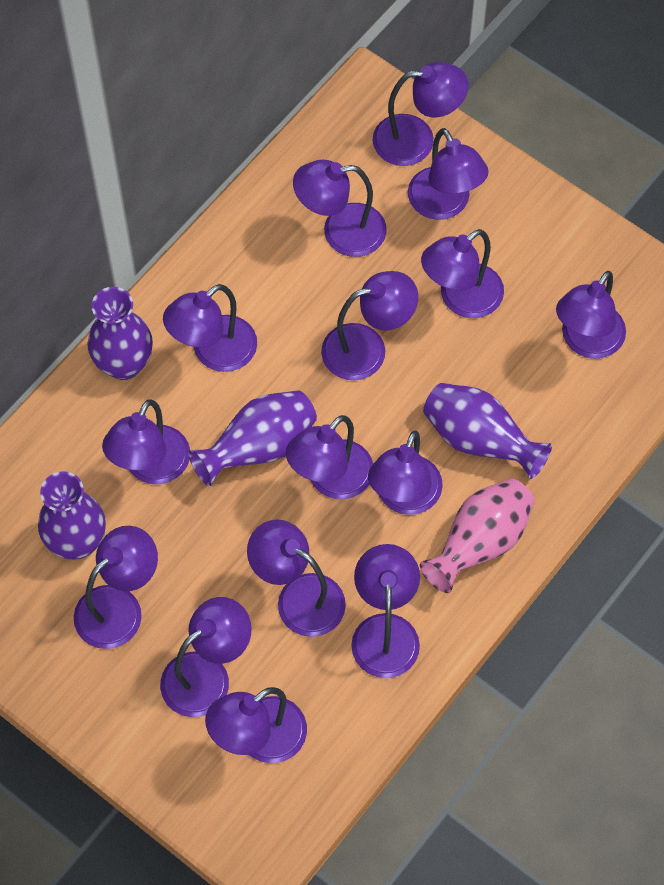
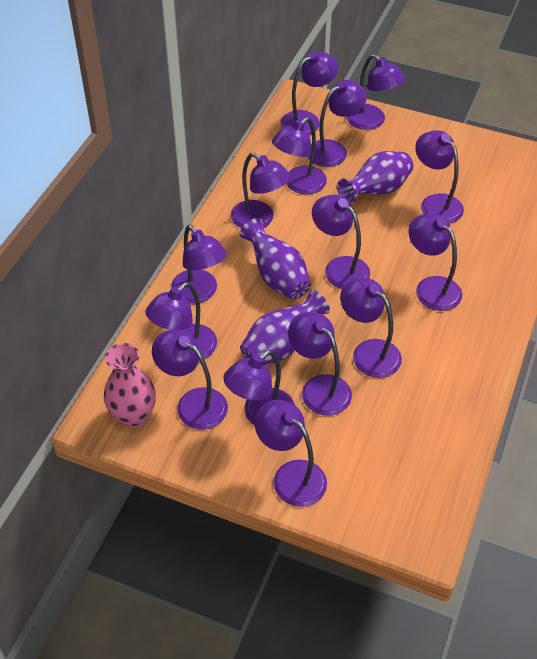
purple vase: [38,471,106,560] [87,287,153,380] [189,390,317,486] [423,383,552,479] = 4 -> [239,218,311,300] [240,289,330,365] [337,151,413,204] = 3

